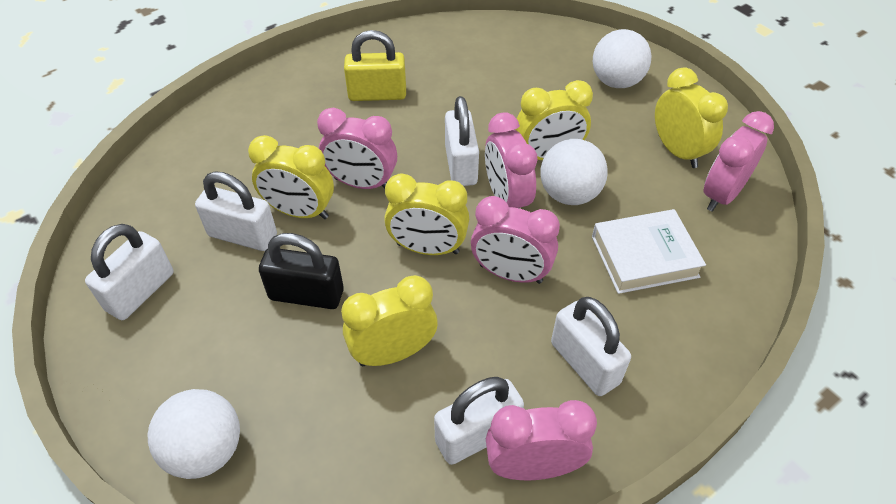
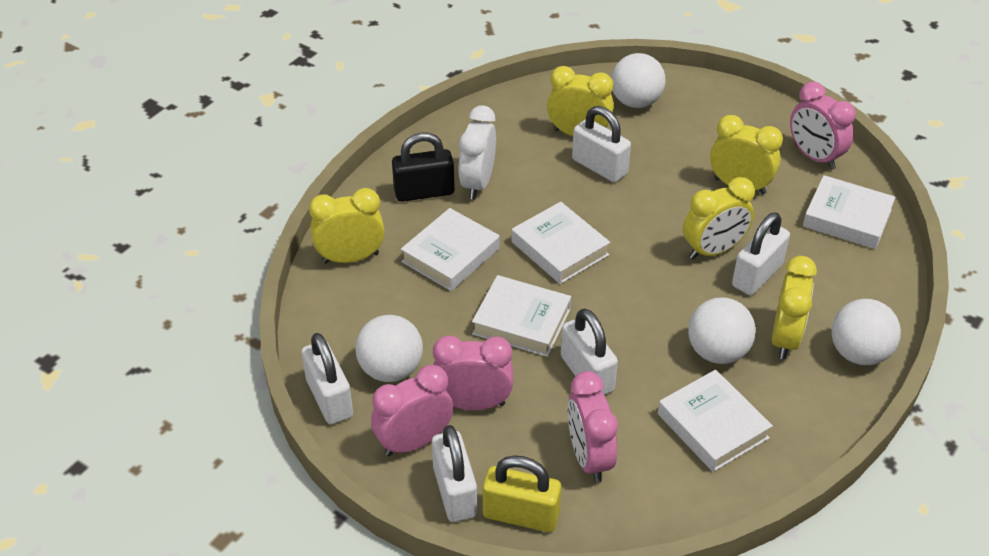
pink clock: [317,108,397,189] [471,196,560,284] [485,112,538,209] [486,400,597,480] [703,111,774,212] = 5 -> [371,365,454,456] [433,335,513,410] [568,371,618,483] [790,82,856,170] = 4
white ball: [148,389,240,479] [540,139,608,205] [593,29,651,88] = 3 -> [355,315,423,382] [611,53,666,108] [688,297,756,364] [832,299,901,365] = 4
white book: [592,209,706,294] = 1 -> [401,208,500,291] [472,275,571,357] [512,202,610,284] [658,370,773,472] [803,175,896,249] = 5
white clock: none = 0 -> [459,105,496,199] = 1

